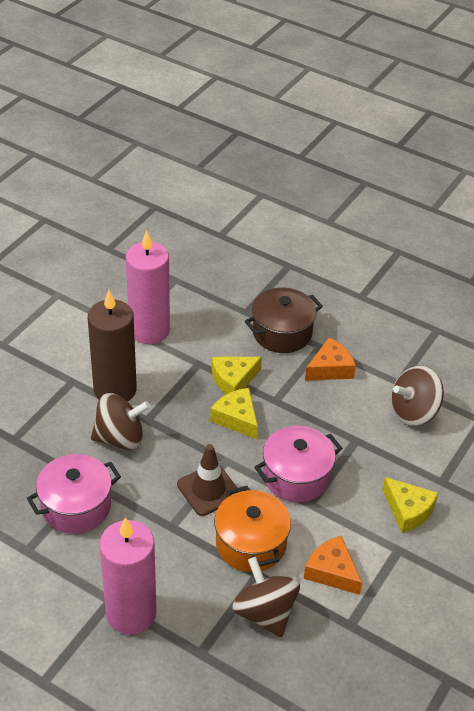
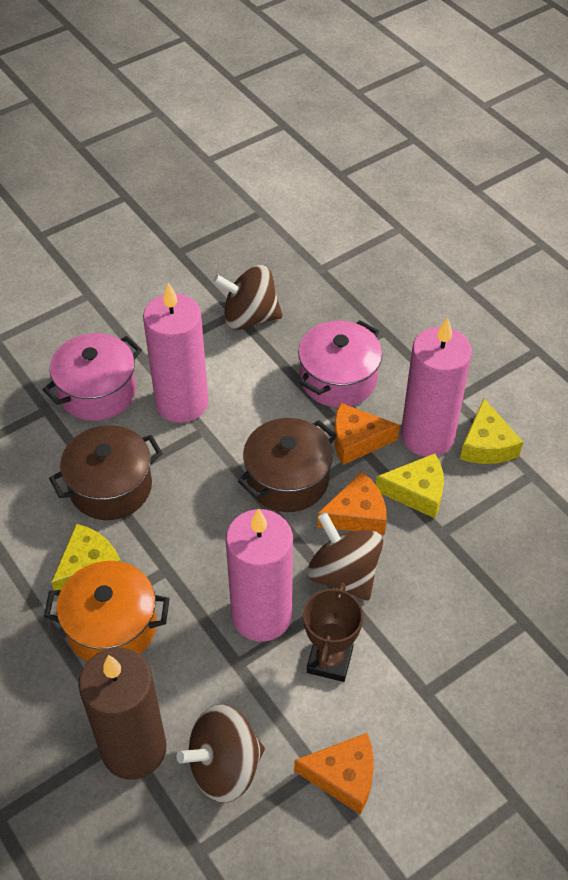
brown pot: [245,288,323,353] = 1 -> [49,425,163,520] [238,418,337,512] = 2
brown traffic cone: [177,444,237,516] = 1 -> none = 0
brown trophy: none = 0 -> [303,582,363,682] = 1
orange cheese: [304,536,362,595] [305,337,356,381] = 2 -> [294,733,374,815] [317,472,387,535] [334,403,400,465] = 3
pink candle: [99,517,157,635] [126,230,170,344] = 2 -> [143,283,208,423] [226,508,293,642] [401,317,472,457] = 3

